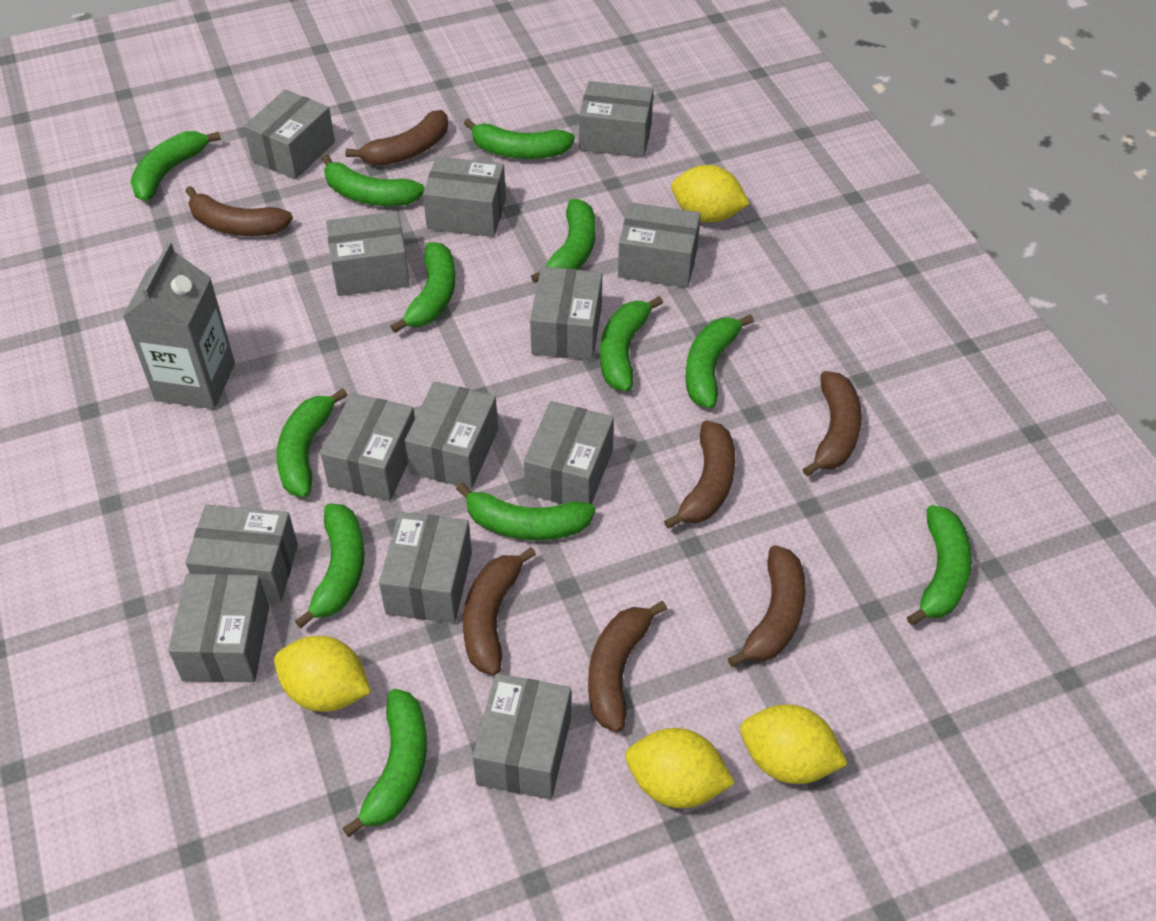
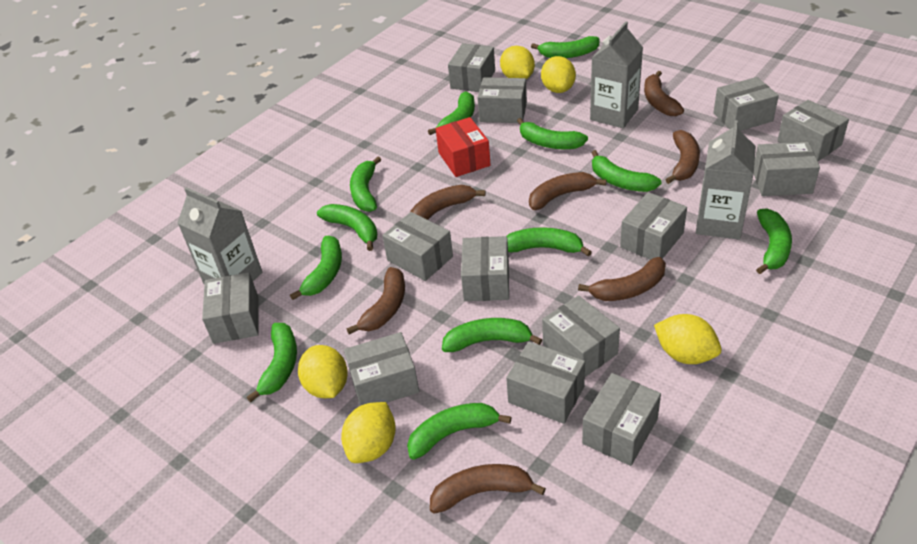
grey carton: [123,242,235,409] = 1 -> [178,187,262,284] [590,21,643,128] [696,120,756,239] = 3
red box: none = 0 -> [436,117,491,177] = 1
yellow lemon: [274,636,371,712] [625,728,735,808] [671,165,750,222] [740,705,848,784] = 4 -> [298,345,348,398] [341,402,396,463] [500,46,535,79] [541,56,576,93] [654,314,722,364] = 5

